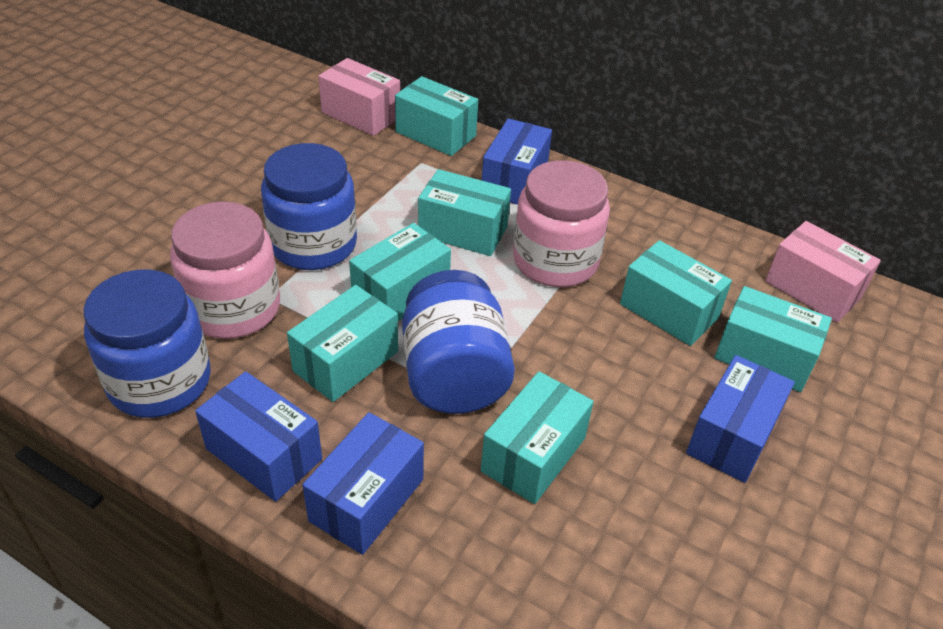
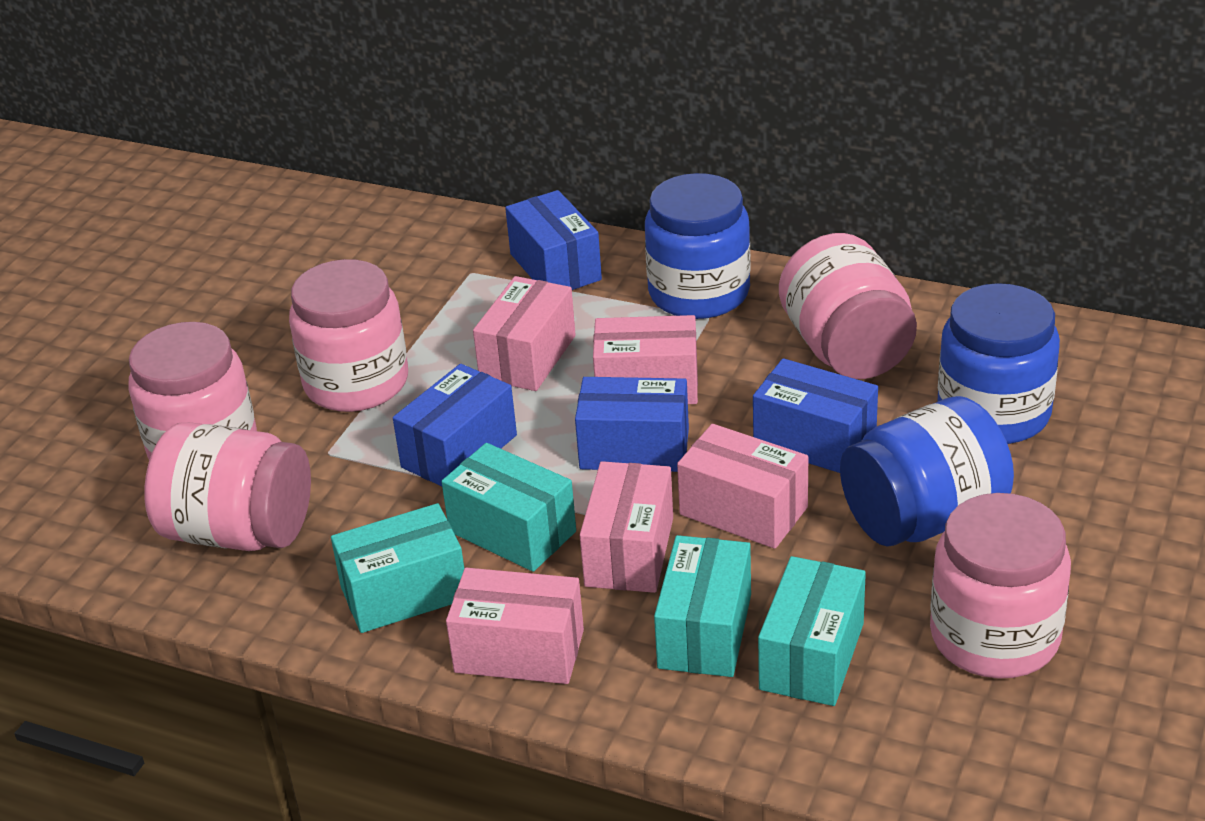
pink box: [318,58,400,136] [765,221,881,323] = 2 -> [446,568,584,684] [473,276,576,391] [580,461,673,593] [593,315,698,404] [677,424,808,549] = 5
pink jar: [170,202,280,339] [513,160,610,287] = 2 -> [129,322,257,460] [144,422,311,551] [289,259,408,412] [779,233,917,379] [930,493,1071,678] = 5
turquoise box: [287,285,398,402] [349,223,451,321] [395,76,478,156] [418,169,511,256] [481,371,594,504] [620,240,732,346] [715,286,832,392] = 7 -> [331,503,464,633] [441,443,576,572] [654,535,751,677] [758,556,866,706] = 4

